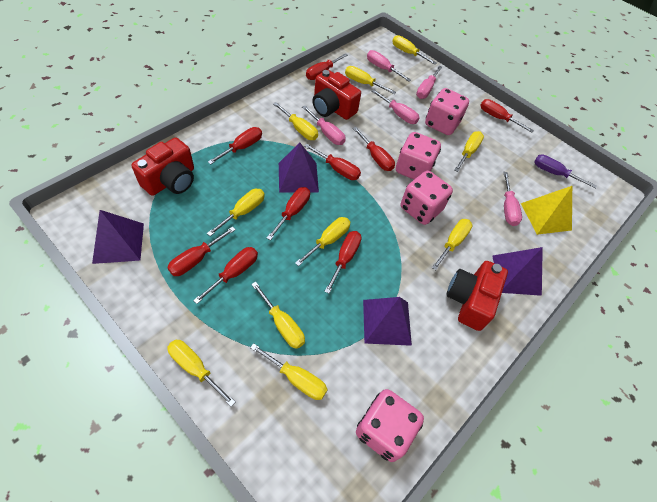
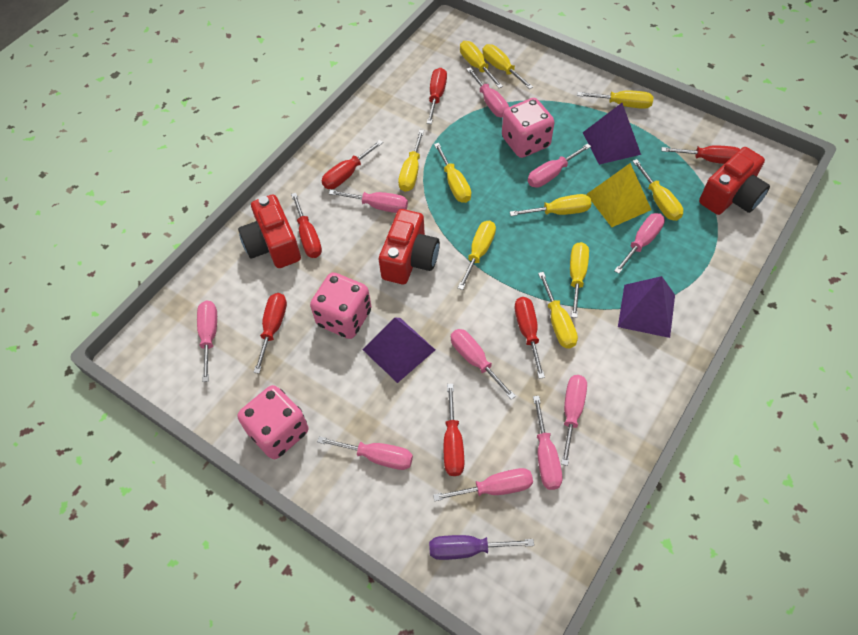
pink dice: [356,389,424,462] [396,132,441,179] [401,171,453,225] [425,88,469,135] = 4 -> [238,385,308,459] [310,273,372,339] [502,98,555,158] = 3
pink screwdriver: [302,106,346,145] [367,50,411,82] [371,89,420,124] [416,66,442,99] [503,172,522,226] = 5 -> [197,301,217,382] [317,436,413,470] [329,190,408,213] [433,468,533,501] [451,329,516,400] [466,67,509,118] [528,143,591,188] [533,396,562,490] [561,375,587,466] [614,213,665,274] = 10
purple pyramid: [92,210,144,264] [279,143,319,193] [363,297,412,346] [492,247,543,296] = 4 -> [362,318,435,383] [583,103,641,165] [618,276,675,338] = 3
red screwdriver: [167,226,236,276] [193,247,258,304] [208,127,262,165] [267,187,310,240] [304,144,361,180] [306,53,348,80] [324,231,362,294] [353,127,395,171] [480,99,534,133] = 9 -> [253,293,287,374] [291,193,322,258] [322,140,383,189] [427,68,447,124] [444,384,464,476] [515,297,545,379] [661,146,740,164] = 7

